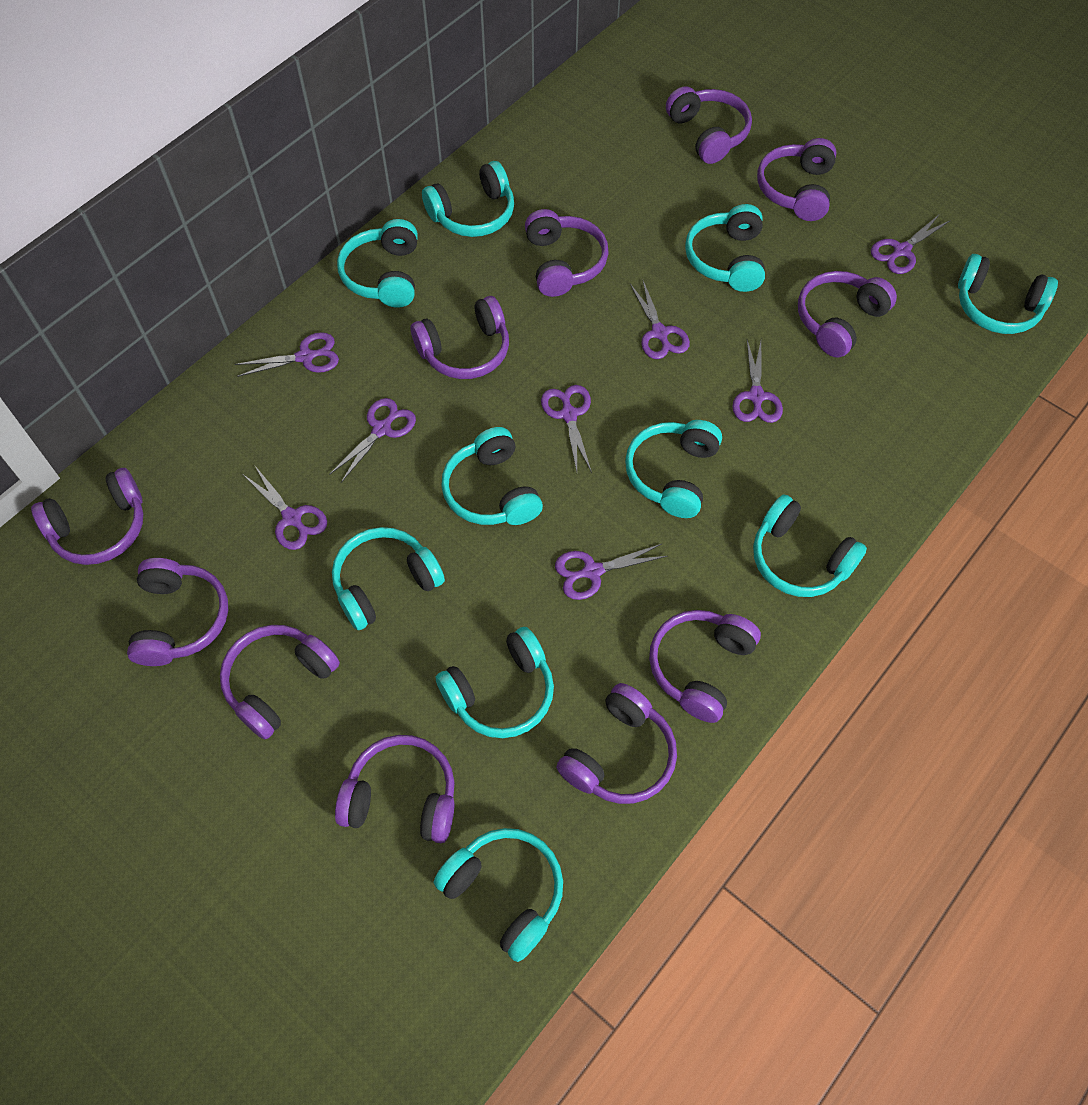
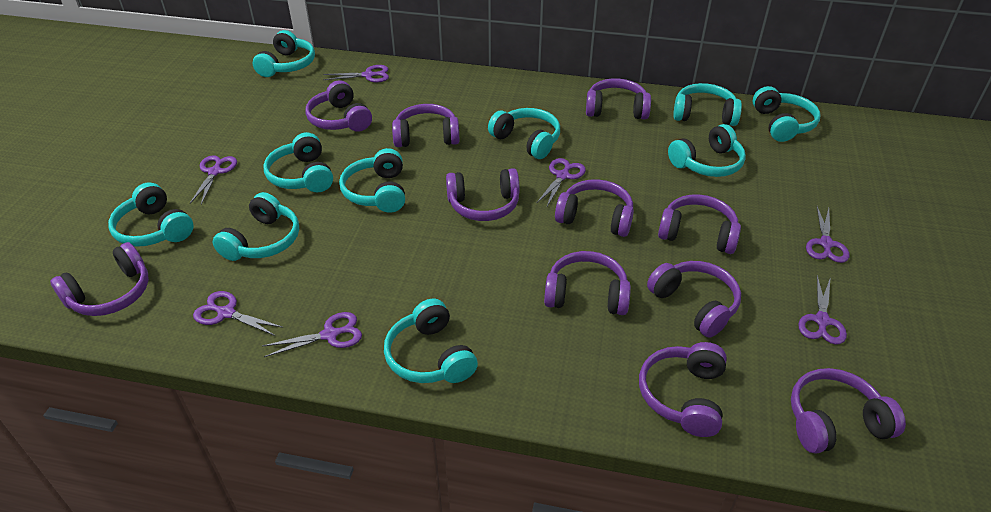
purple scissors: [235,332,339,377] [244,466,327,550] [329,398,416,483] [541,385,592,473] [555,544,667,600] [630,281,690,359] [732,340,783,423] [871,214,949,274] = 8 -> [190,155,237,205] [193,291,284,336] [263,312,362,357] [323,65,389,82] [536,158,586,206] [798,275,847,345] [806,206,849,263] = 7

